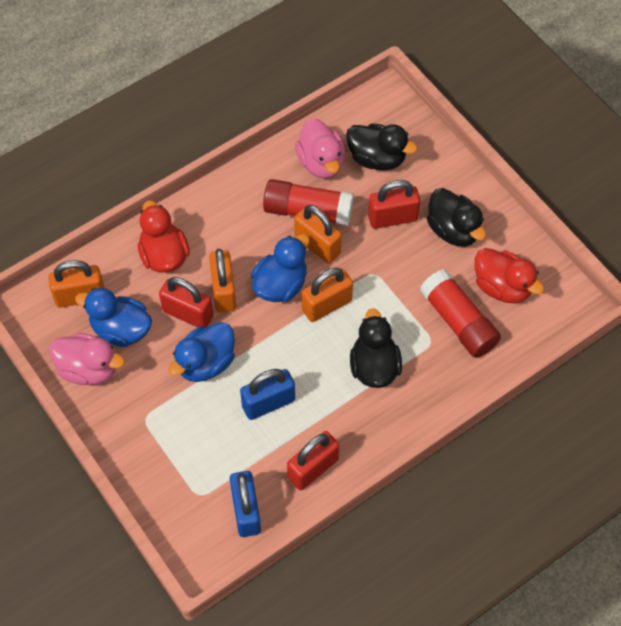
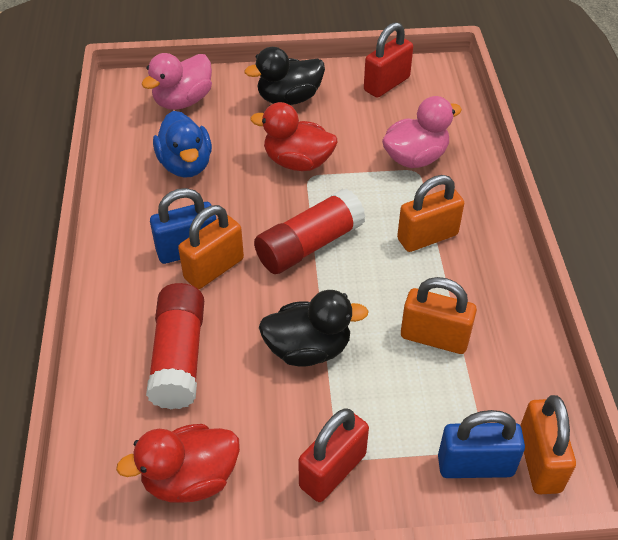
black duck: [346,123,417,170] [350,308,402,388] [427,188,486,247] = 3 -> [244,47,325,105] [259,290,369,367] = 2
blue duck: [75,288,152,347] [168,322,235,382] [251,234,309,302] = 3 -> [153,111,212,178] = 1
red padlock: [159,277,213,328] [287,431,339,490] [368,180,420,229] = 3 -> [298,409,369,502] [364,22,413,98] = 2

